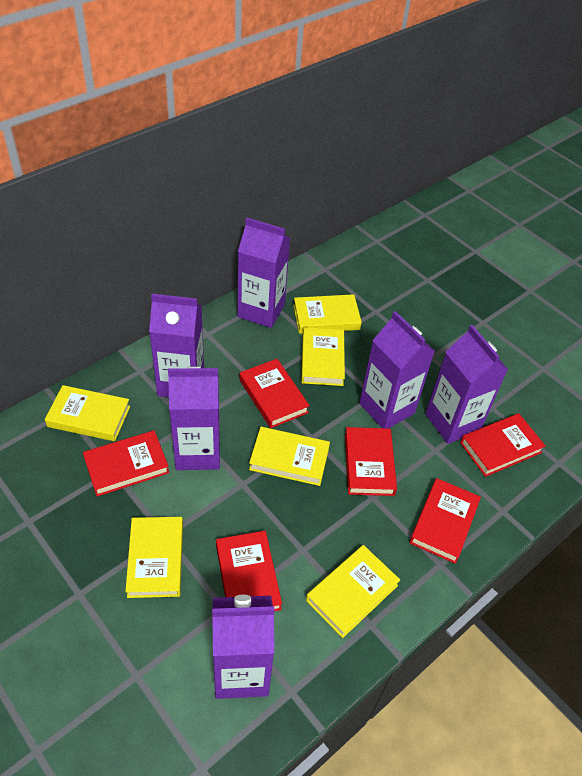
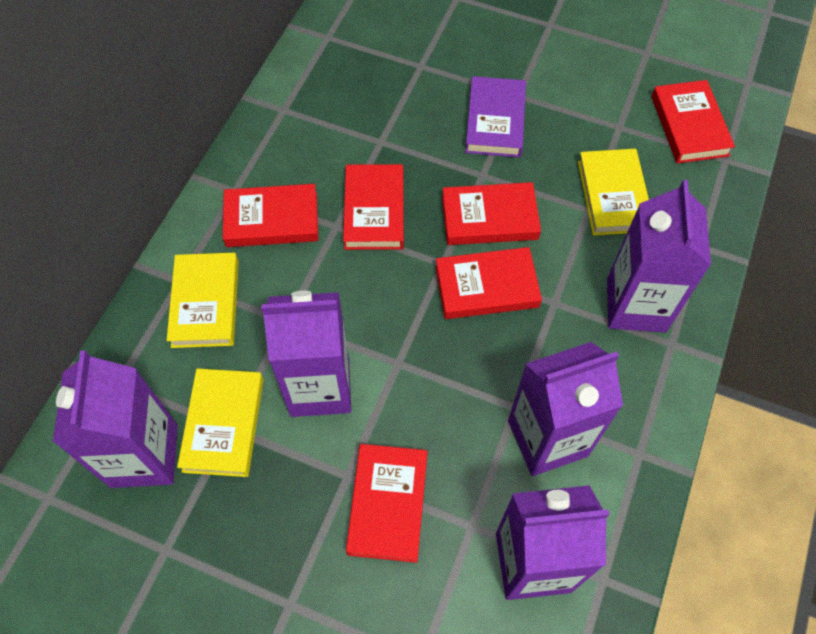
purple book: none = 0 -> [465,76,526,157] = 1
purple carton: [149,294,204,397] [168,366,220,470] [212,595,274,699] [238,217,290,328] [359,311,435,429] [425,325,508,444] = 6 -> [53,350,178,488] [261,291,351,417] [496,485,610,600] [508,342,623,476] [607,180,711,333] = 5
yellow book: [45,385,130,441] [125,517,183,598] [249,427,330,486] [293,294,362,334] [301,327,345,386] [306,545,400,638] = 6 -> [167,253,239,348] [177,368,264,477] [578,149,649,236] = 3

